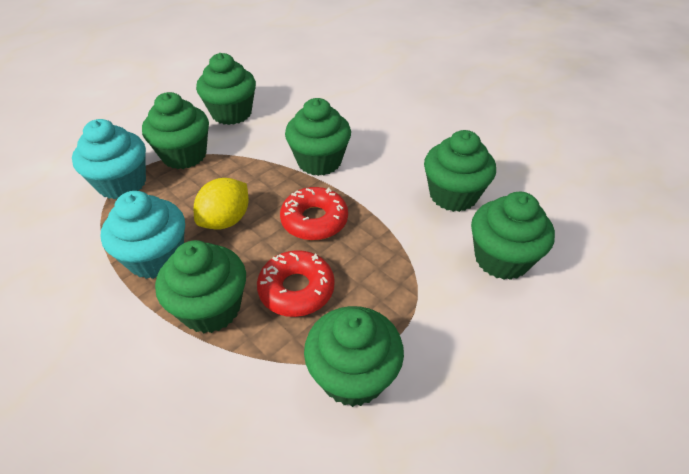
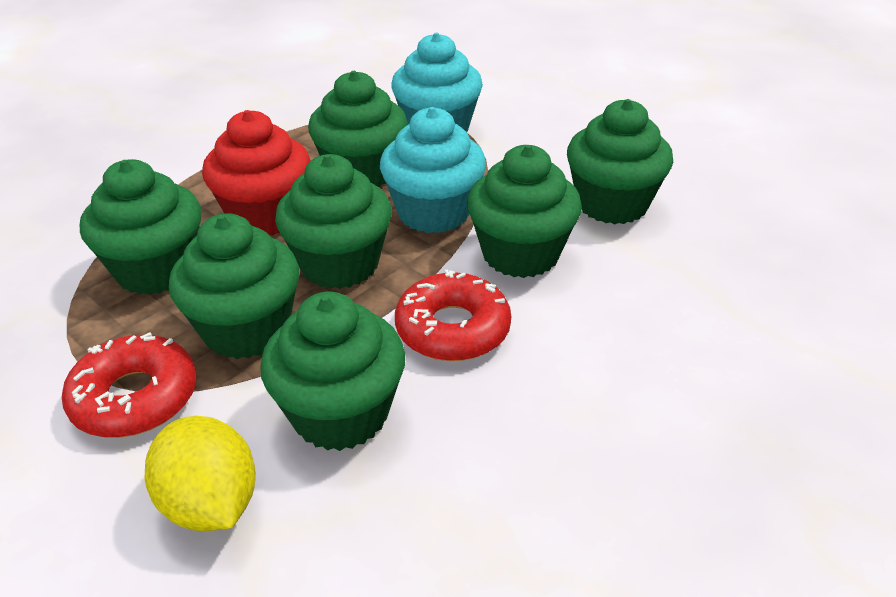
red cupcake: none = 0 -> [202,110,311,236] = 1

